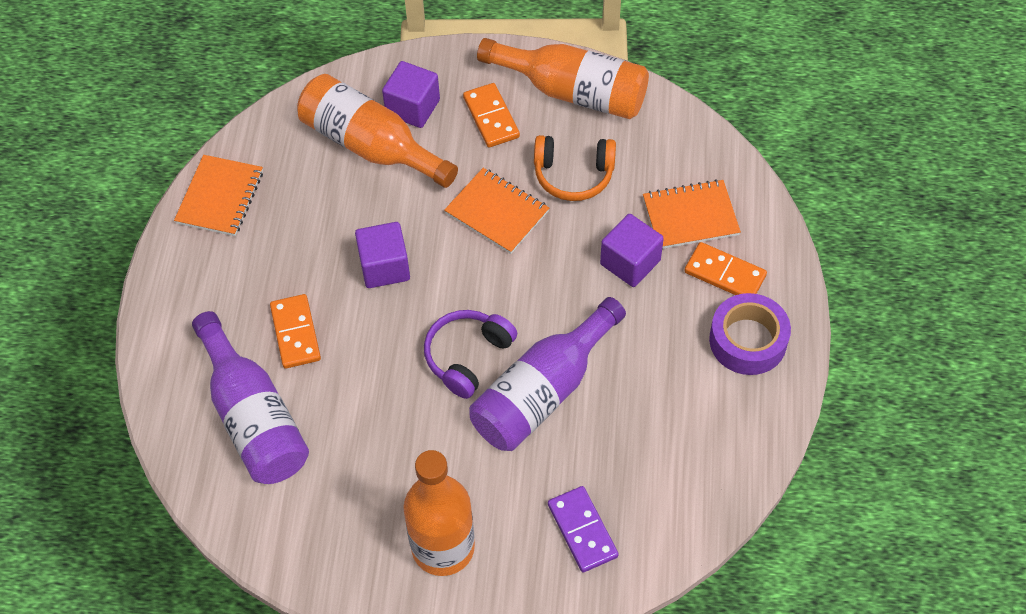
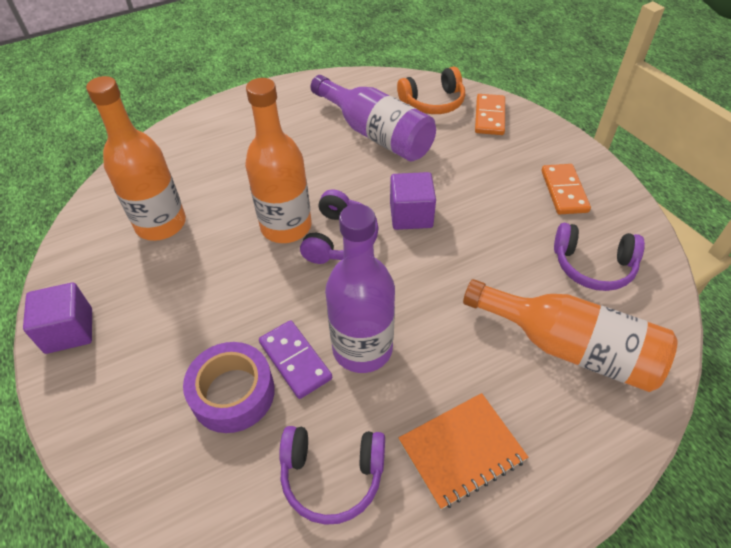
orange domino: [270,294,321,369] [463,83,520,147] [684,242,767,295] = 3 -> [475,94,505,135] [541,164,591,214] = 2
orange notebook: [174,155,263,236] [444,168,549,254] [643,179,741,249] = 3 -> [399,393,528,510] = 1
purple cube: [355,222,410,288] [382,61,440,128] [600,214,664,287] = 3 -> [23,282,92,354] [390,172,436,230] = 2
purple headphones: [424,310,517,399] = 1 -> [279,426,385,525] [300,189,378,264] [554,223,645,291] = 3

